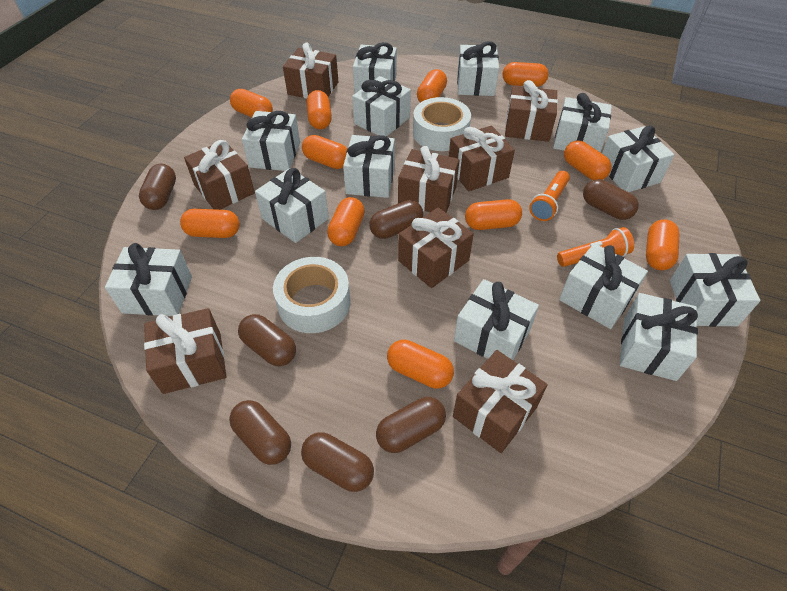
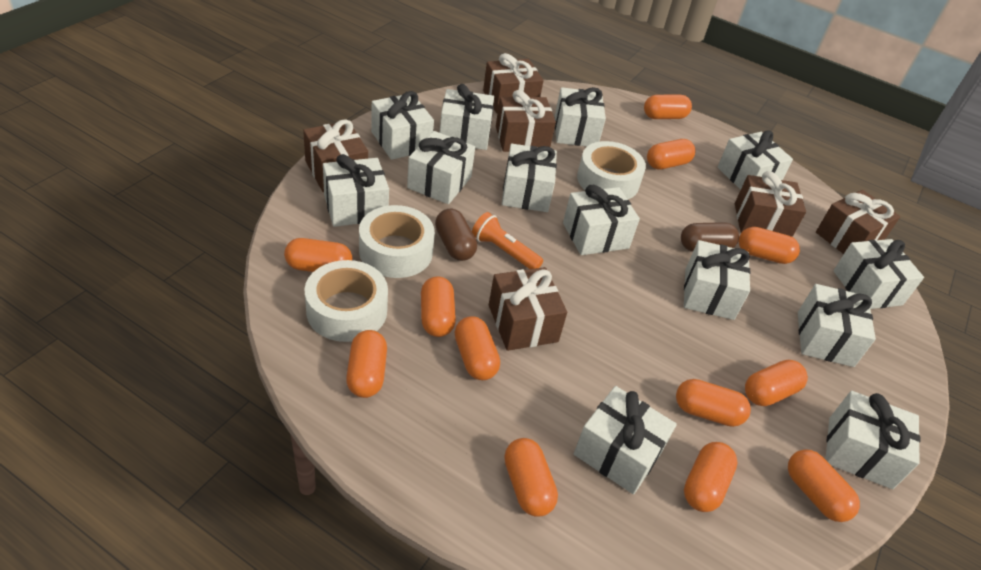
brown capsule: [139,164,176,210] [229,400,291,465] [238,314,296,366] [301,432,374,492] [369,200,423,239] [376,397,446,453] [583,179,639,220] = 7 -> [435,209,477,261] [681,222,739,252] = 2
brown gift: [144,308,227,394] [184,140,255,210] [283,42,338,99] [398,146,460,213] [398,207,474,288] [449,126,515,191] [453,350,548,453] [505,80,558,142] = 8 -> [303,119,368,192] [483,53,543,113] [489,267,567,351] [496,90,556,152] [735,171,806,237] [816,190,900,254] = 6
orange capsule: [180,209,240,238] [230,89,273,117] [302,135,347,169] [307,90,332,129] [327,197,365,246] [387,340,454,389] [417,69,447,103] [465,199,522,230] [503,62,549,87] [564,140,612,180] [646,219,679,270] = 11 -> [284,238,352,272] [346,330,387,398] [421,276,456,337] [455,316,500,380] [504,438,558,517] [644,94,692,119] [647,139,695,170] [676,379,751,427] [684,442,738,512] [739,227,800,264] [745,360,808,406] [788,449,860,522] = 12
orange flashlight: [529,171,570,221] [557,227,634,267] = 2 -> [472,212,543,269] = 1
white tape: [273,257,351,333] [413,97,471,151] = 2 -> [305,260,388,342] [359,205,435,278] [577,141,646,200] = 3

